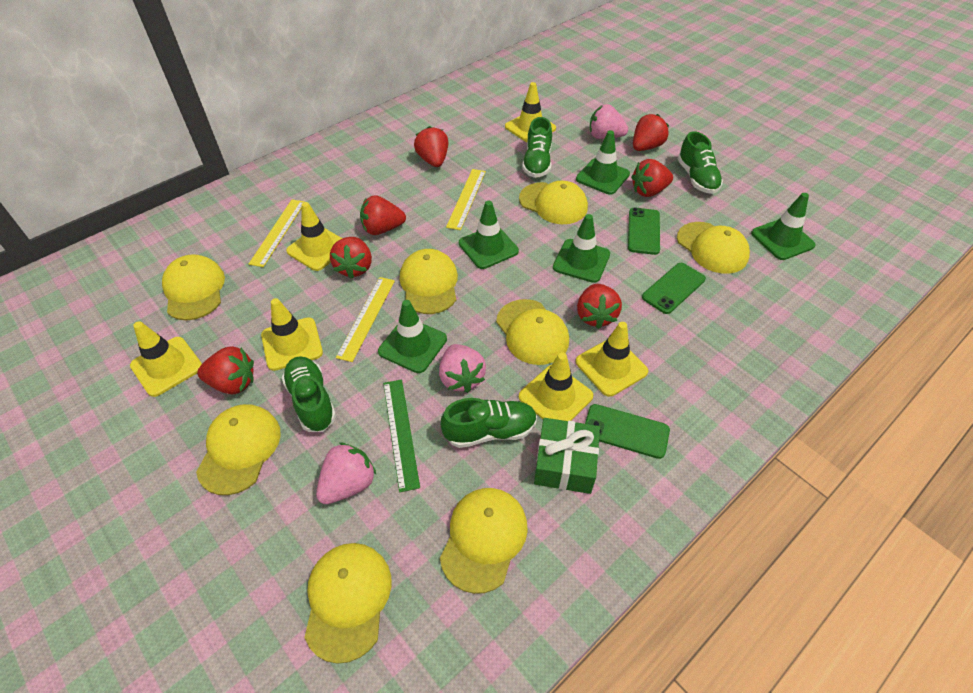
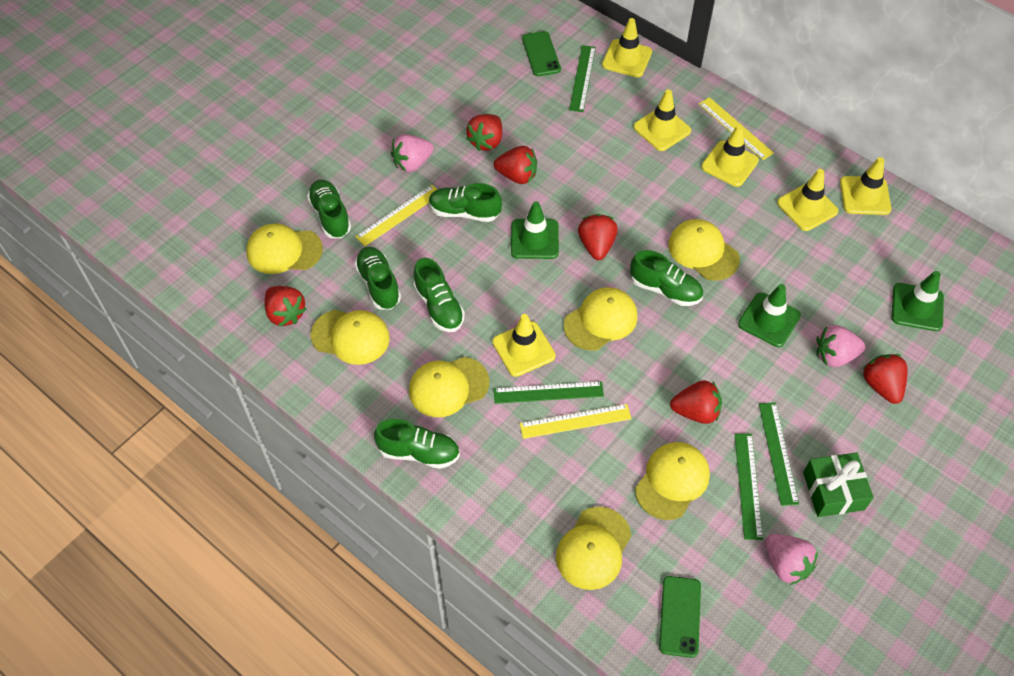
green phone: [585,404,670,459] [628,208,660,255] [642,263,706,314] = 3 -> [522,31,561,76] [659,576,701,658] = 2
green ruler: [383,380,420,492] = 1 -> [494,381,604,404] [569,45,596,112] [735,433,763,540] [759,402,799,506] = 4
green shoe: [282,356,336,432] [441,398,537,448] [522,117,552,178] [678,131,723,194] = 4 -> [307,179,351,238] [354,246,401,310] [374,419,460,469] [413,258,465,332] [429,183,502,222] [630,250,703,306] = 6
green traffic cone: [378,300,447,373] [459,201,519,269] [553,214,610,283] [576,130,630,195] [751,193,816,260] = 5 -> [511,201,559,259] [738,284,801,347] [892,271,944,331] = 3
red strawberry: [197,346,254,394] [330,237,372,279] [360,195,406,235] [414,126,448,167] [577,284,622,329] [631,159,673,197] [633,114,669,151] = 7 -> [264,286,307,326] [466,114,502,151] [494,146,537,184] [578,214,618,260] [670,380,722,424] [863,354,908,404] = 6
yellow cap: [162,254,225,320] [196,404,281,495] [304,543,391,664] [400,249,458,314] [440,488,528,594] [496,299,569,365] [519,181,588,224] [677,222,750,274] = 8 -> [246,224,323,274] [311,310,390,365] [409,357,489,417] [556,506,631,590] [564,287,638,351] [635,442,710,520] [668,219,740,281] = 7

